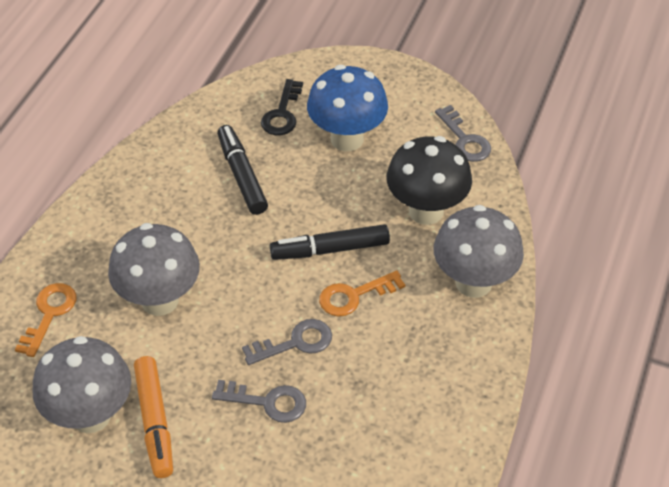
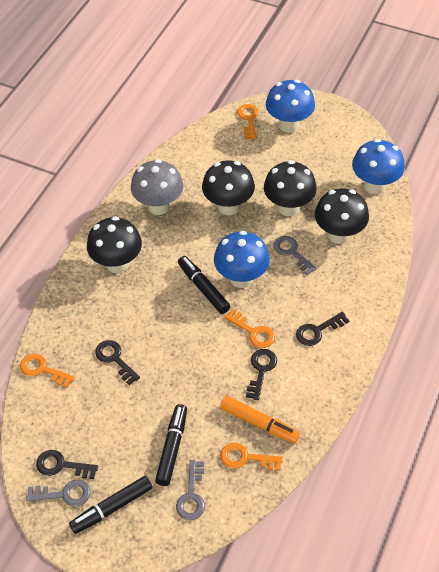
black key: [261,79,303,135] = 1 -> [36,450,98,479] [95,340,140,385] [246,349,277,400] [296,312,349,346] = 4
black marker: [217,125,268,215] [270,224,390,260] = 2 -> [69,476,153,534] [155,404,187,486] [178,256,230,314] = 3
black mushroom: [387,136,472,225] = 1 -> [87,216,142,273] [202,160,255,215] [264,160,317,216] [315,188,369,244] = 4
blue mushroom: [307,65,388,151] = 1 -> [214,231,270,288] [266,80,315,133] [352,139,405,194] = 3
grey mushroom: [32,336,131,433] [108,223,200,316] [434,205,524,298] = 3 -> [131,159,183,215] = 1
orange key: [15,283,77,357] [319,271,405,317] = 2 -> [20,354,75,388] [220,443,283,471] [224,309,275,348] [237,104,259,139] = 4

